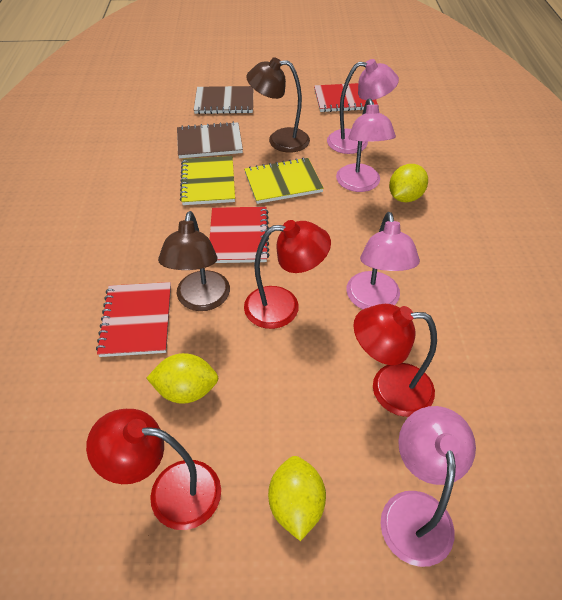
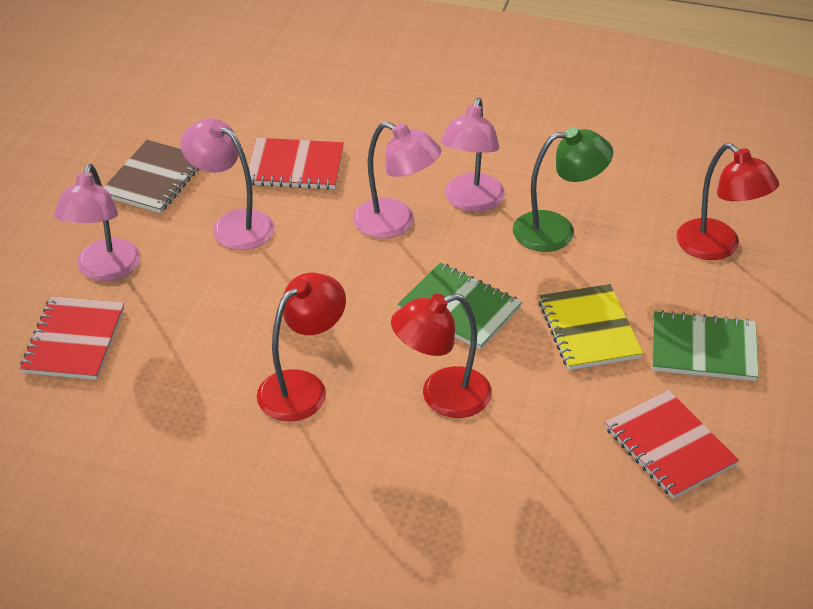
brown lamp: [158,211,230,311] [246,57,310,153] = 2 -> none = 0
brown notebook: [177,122,243,158] [194,86,253,114] = 2 -> [103,140,199,213] = 1
green lamp: none = 0 -> [513,127,613,252] = 1
green notebook: none = 0 -> [397,263,522,350] [652,310,759,381] = 2
yellow lemon: [147,353,219,404] [268,456,326,541] [389,164,428,202] = 3 -> none = 0
yellow notebook: [180,156,235,205] [244,157,324,204] = 2 -> [539,284,643,370] = 1

